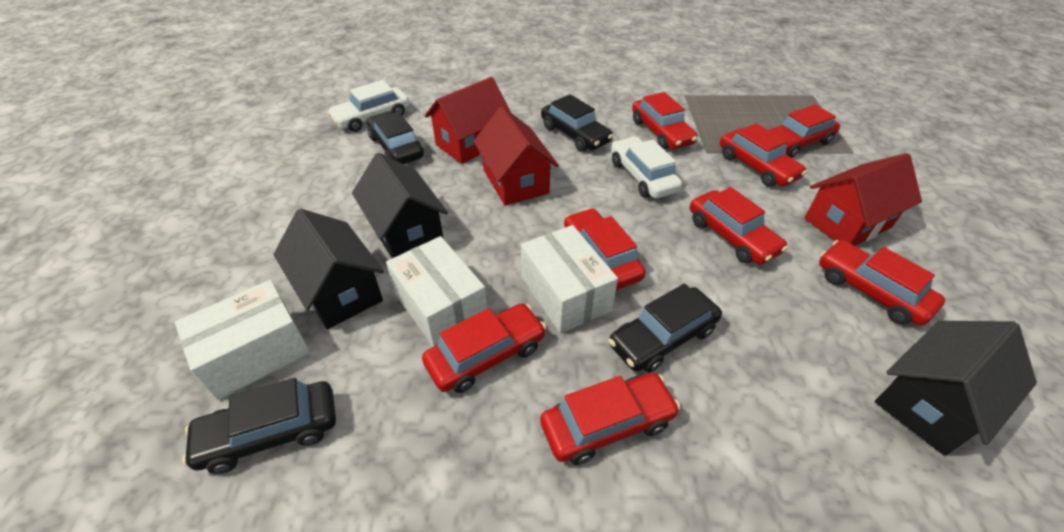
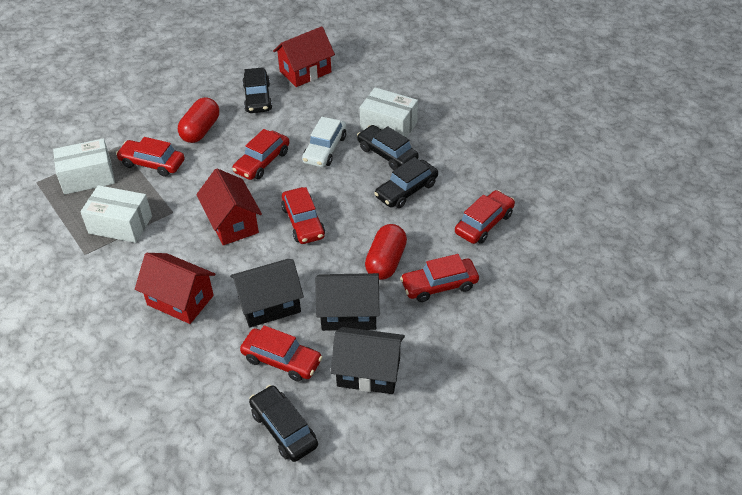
red capsule: none = 0 -> [178,97,219,143] [365,224,407,280] = 2
red car: [422,303,546,393] [540,373,680,465] [564,208,646,290] [632,92,698,149] [690,187,788,265] [720,123,807,187] [769,104,840,158] [819,240,945,326] = 8 -> [116,137,185,177] [232,129,289,180] [240,325,323,382] [281,187,325,244] [400,254,479,302] [455,190,515,244] = 6
white car: [327,80,410,132] [611,137,682,199] = 2 -> [302,117,346,167] = 1

